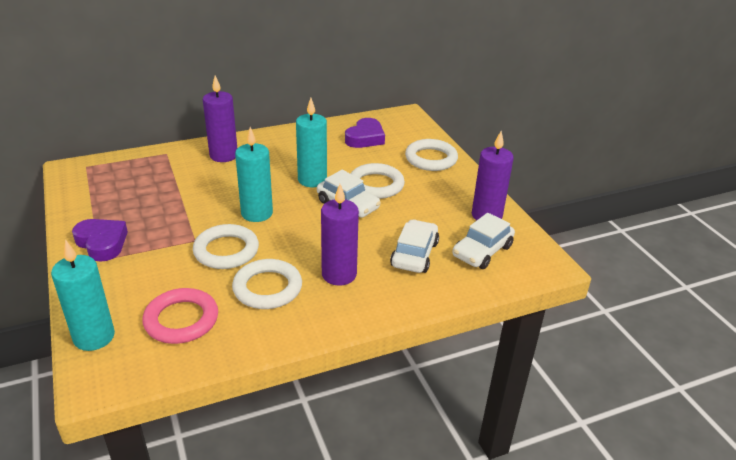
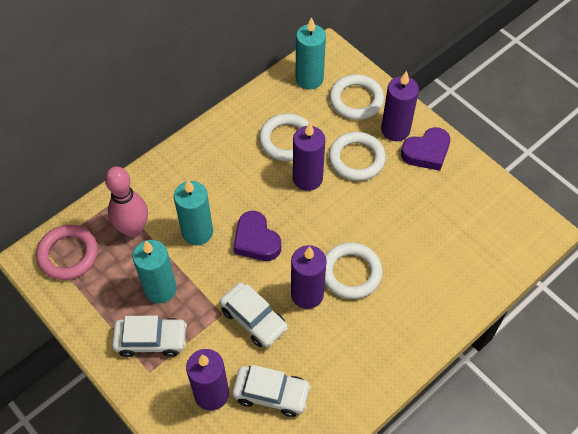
pink bowling pin: none = 0 -> [105,167,148,237] = 1
purple candle: [203,75,237,162] [321,184,359,286] [472,131,514,221] = 3 -> [186,349,229,411] [291,245,327,309] [293,122,325,191] [381,71,419,141] = 4

